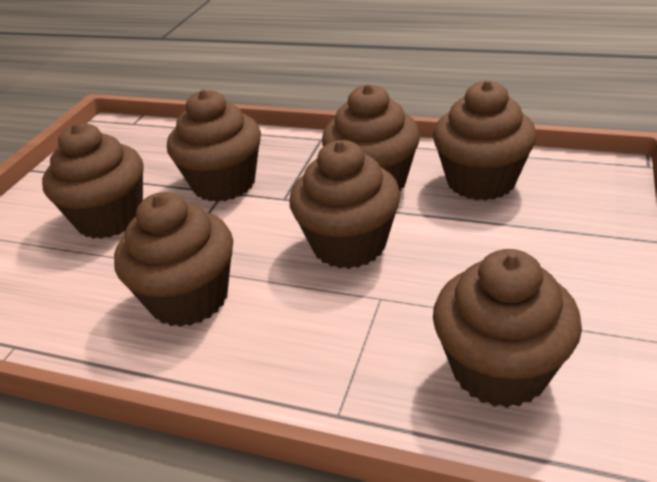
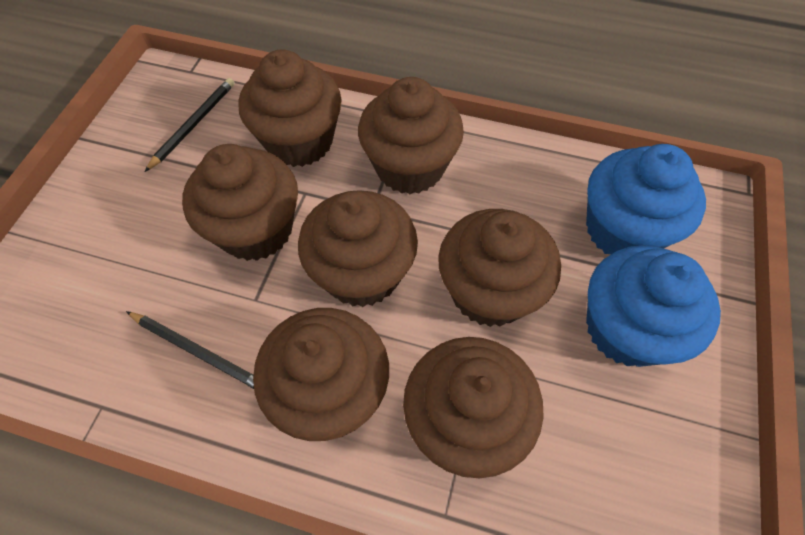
black pencil: none = 0 -> [126,311,254,389] [145,78,235,172] = 2
blue cupcake: none = 0 -> [586,144,706,255] [586,245,721,367] = 2

